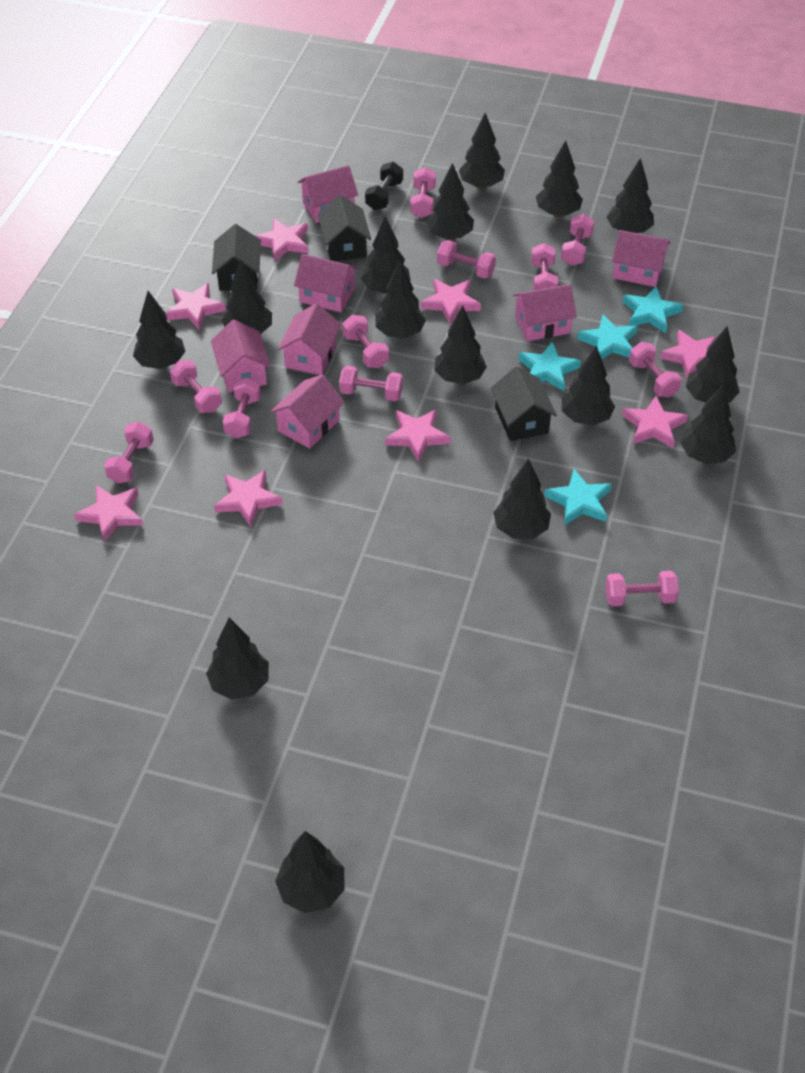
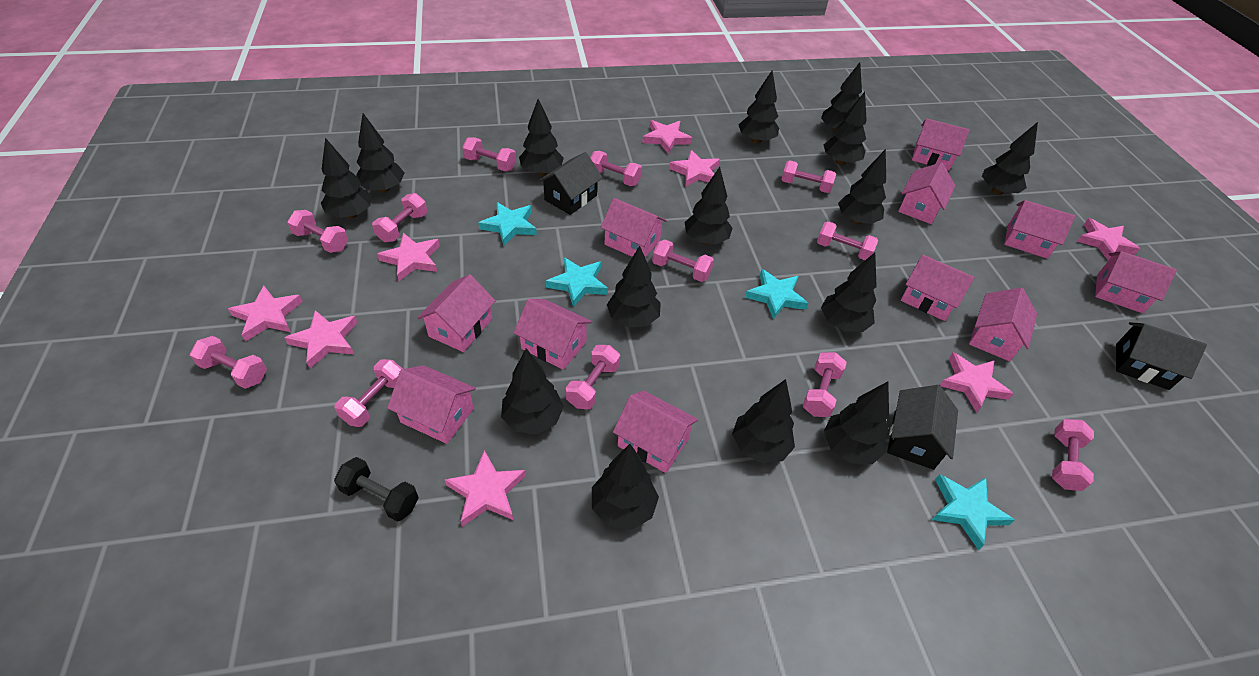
pink dumbbell: [104,422,154,484] [170,360,222,413] [223,377,261,438] [339,366,403,401] [342,315,389,368] [410,167,436,218] [437,240,496,279] [531,243,558,290] [561,214,595,266] [605,571,679,606] [629,342,682,397] = 11 -> [190,336,267,389] [287,210,348,253] [335,359,403,427] [372,193,427,242] [462,137,516,171] [566,345,620,409] [590,151,642,186] [652,240,714,282] [781,160,836,193] [803,352,847,417] [817,221,878,260] [1052,419,1094,491] = 12
pink house: [211,319,271,392] [270,374,344,449] [278,303,341,375] [294,254,358,312] [298,165,358,223] [513,284,577,341] [612,230,670,287] = 7 -> [387,365,476,444] [417,274,495,352] [514,299,592,370] [600,198,667,257] [613,391,698,473] [898,162,955,224] [901,254,975,321] [912,118,970,170] [969,288,1037,361] [1004,200,1075,259] [1095,251,1177,313] = 11

